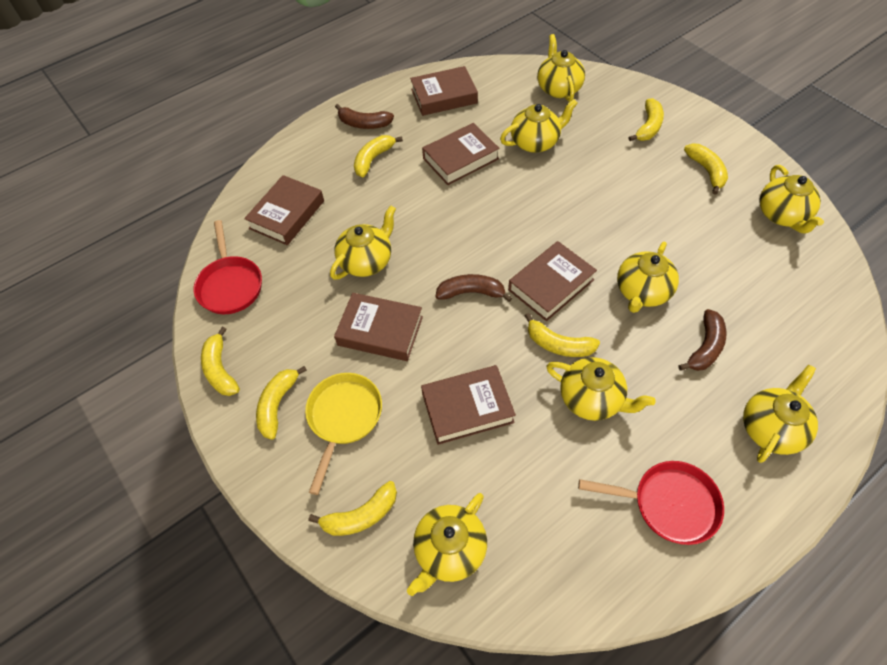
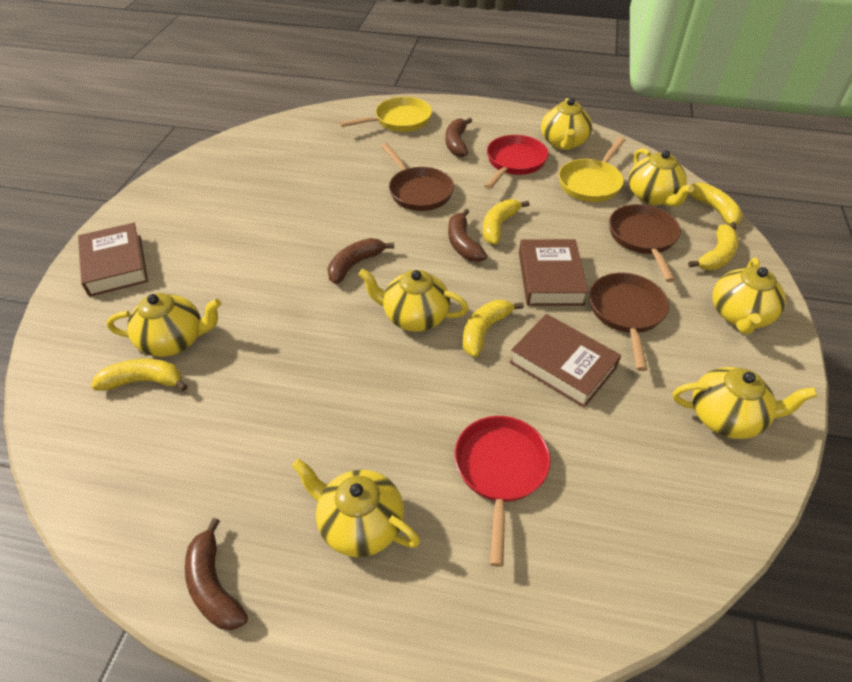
brown banana: [335,104,394,129] [436,274,512,302] [678,309,726,371] = 3 -> [185,518,248,630] [327,238,394,284] [445,118,472,157] [448,209,487,262] = 4
brown book: [244,175,324,245] [334,293,423,361] [410,66,478,116] [421,365,516,445] [422,123,500,185] [508,241,597,321] = 6 -> [78,223,148,297] [509,314,621,408] [519,239,589,306] = 3
brown pan: none = 0 -> [381,143,454,211] [589,273,669,371] [609,204,681,282] = 3
yellow banana: [201,327,240,396] [256,366,307,440] [308,481,397,536] [354,135,403,177] [525,313,600,357] [628,98,664,141] [684,143,728,195] = 7 -> [91,359,188,391] [463,300,524,357] [483,199,530,244] [688,225,739,270] [689,183,743,230] = 5
yellow pan: [305,373,382,495] = 1 -> [339,97,432,132] [559,137,625,202] = 2
yellow teapot: [330,205,396,280] [407,493,487,596] [500,99,578,153] [537,34,585,102] [546,357,656,421] [617,242,679,313] [743,364,818,463] [759,165,824,233] = 8 -> [107,293,221,357] [292,459,420,557] [358,269,468,332] [541,98,592,150] [629,148,694,207] [673,367,817,439] [712,257,786,334] = 7

